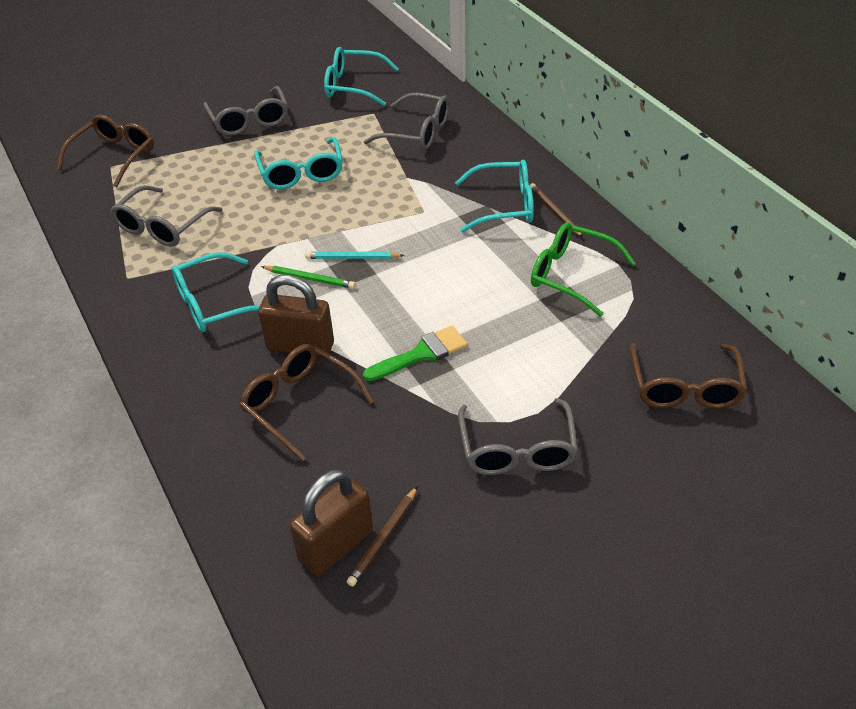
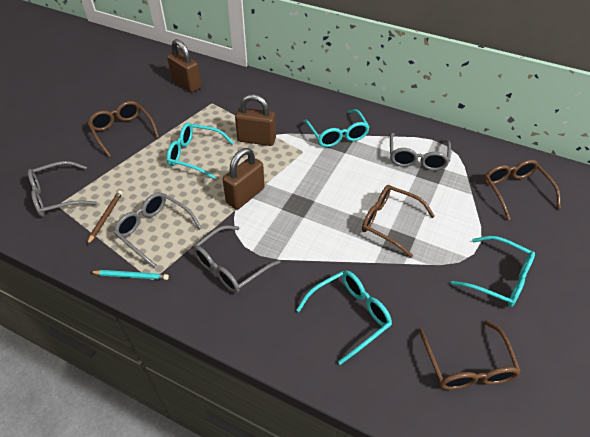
brown glasses: [57,114,154,188] [240,344,373,461] [630,343,747,409] = 3 -> [88,101,159,157] [362,185,435,258] [418,320,521,390] [484,160,561,220] = 4
brown padlock: [258,274,334,358] [289,469,373,576] = 2 -> [167,39,201,92] [222,148,264,209] [235,94,276,146] = 3
brown pencil: [347,486,418,587] [530,183,583,237] = 2 -> [87,190,123,245] = 1
green brush: [363,326,467,381] = 1 -> none = 0
green glasses: [531,222,636,317] = 1 -> none = 0
green pencil: [261,266,355,289] = 1 -> none = 0

